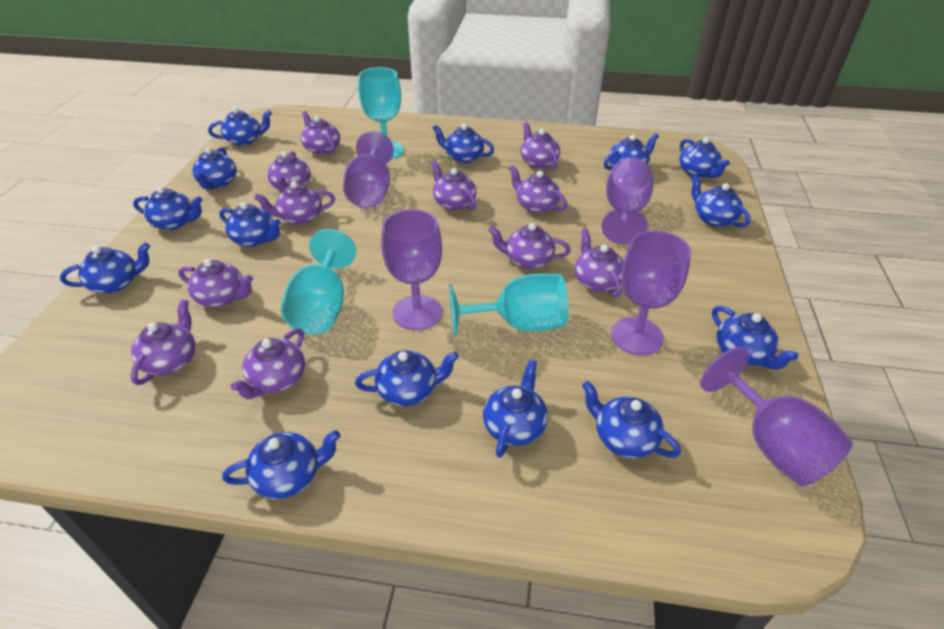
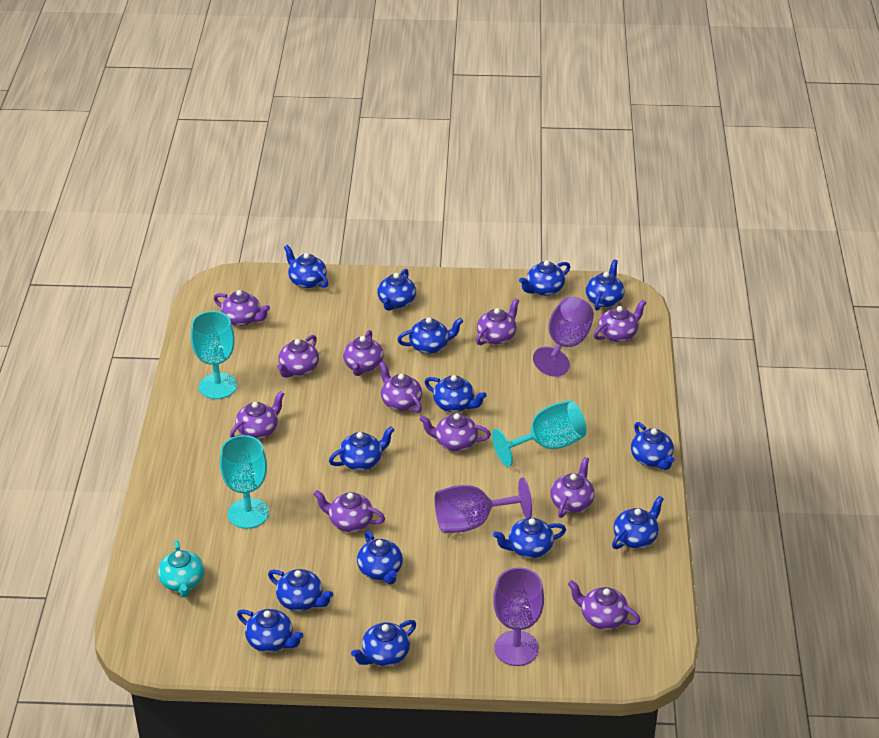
purple goblet: [343,131,394,208] [381,209,442,330] [602,158,653,245] [611,231,691,355] [700,347,853,486] = 5 -> [435,477,532,533] [493,567,544,666] [533,297,594,377] = 3
turquoise teapot: none = 0 -> [158,540,204,597] = 1

